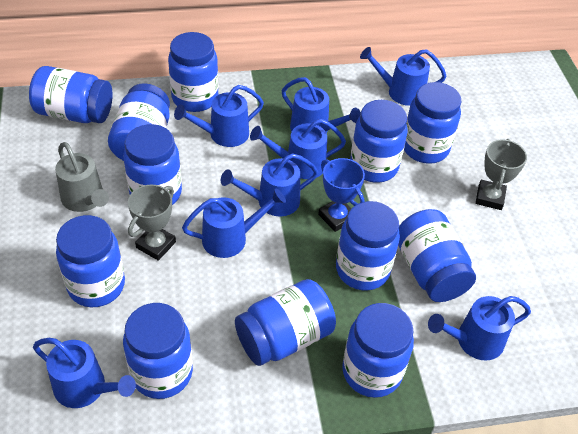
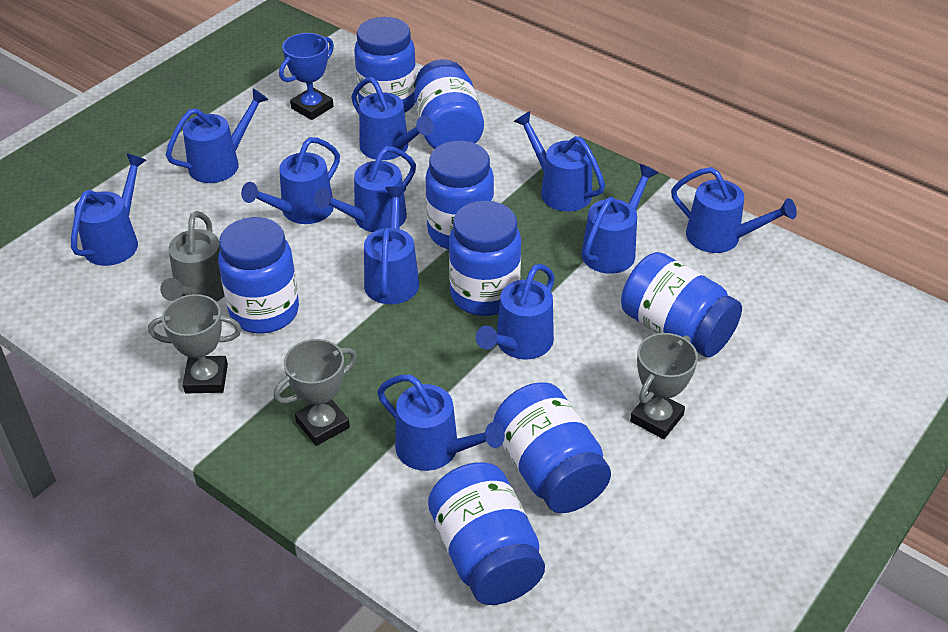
blue jar: [29,66,113,123] [56,215,125,307] [108,83,170,161] [123,124,182,205] [123,303,193,399] [168,32,219,112] [235,279,336,366] [336,201,400,290] [342,303,414,398] [350,100,408,183] [398,209,476,302] [404,82,462,164] = 12 -> [218,217,299,334] [354,17,416,112] [414,59,484,149] [426,141,494,249] [428,462,545,605] [449,201,521,316] [493,382,611,513] [621,252,742,358] = 8
blue watering can: [33,338,136,408] [174,85,264,147] [182,188,286,258] [221,153,318,216] [250,119,346,179] [282,77,361,133] [360,47,446,106] [428,296,531,361] = 8 -> [71,154,147,266] [166,88,269,183] [241,137,340,224] [314,146,416,232] [351,77,434,160] [364,186,419,304] [377,375,505,471] [476,264,555,359] [513,111,605,212] [582,164,658,274] [671,167,797,253] = 11
grey trophy: [128,185,176,261] [475,139,527,210] = 2 -> [148,294,242,393] [274,339,357,446] [630,333,698,439] = 3

